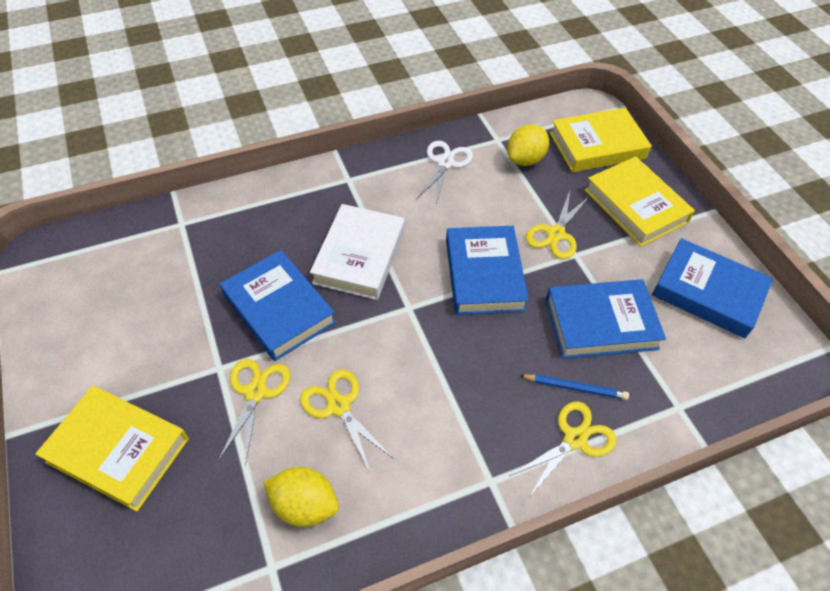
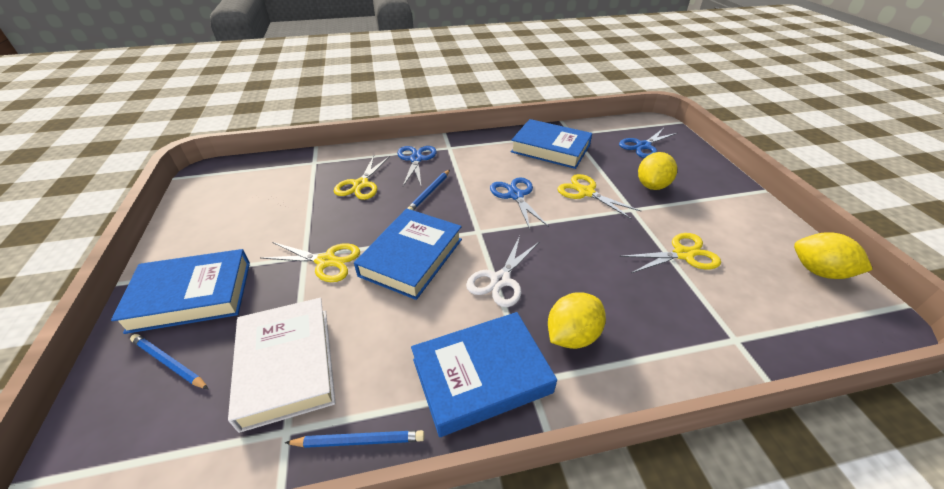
blue pencil: [519,374,629,400] = 1 -> [130,334,208,389] [285,430,424,448] [407,170,450,211] = 3
blue scissors: none = 0 -> [397,146,437,186] [490,177,549,229] [619,128,677,158] = 3
yellow book: [35,386,189,512] [550,108,652,172] [585,156,695,247] = 3 -> none = 0
yellow lemon: [263,467,339,527] [507,124,549,166] = 2 -> [548,292,606,349] [638,152,677,190] [794,232,873,279] = 3

